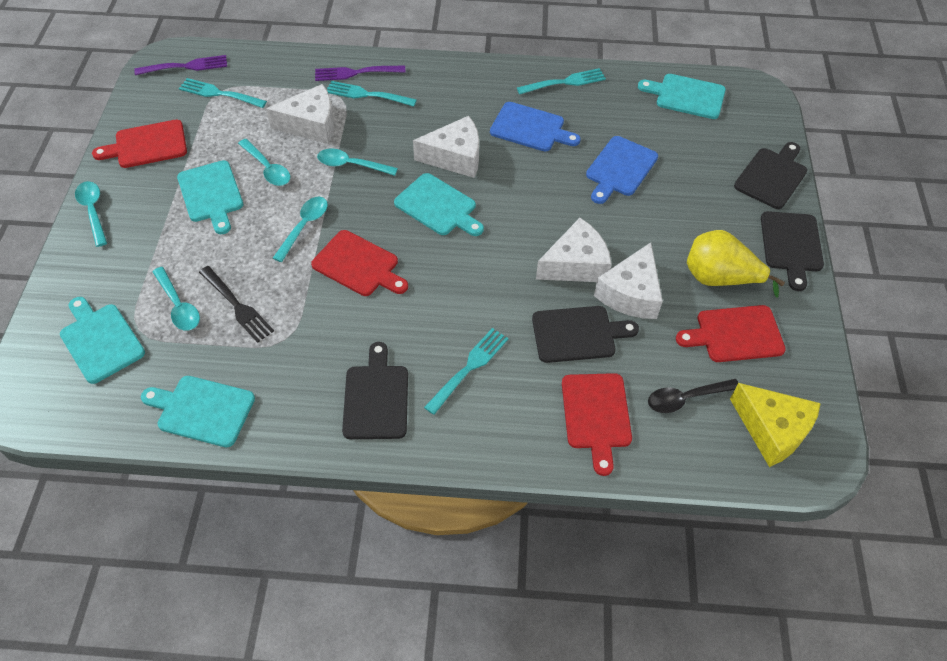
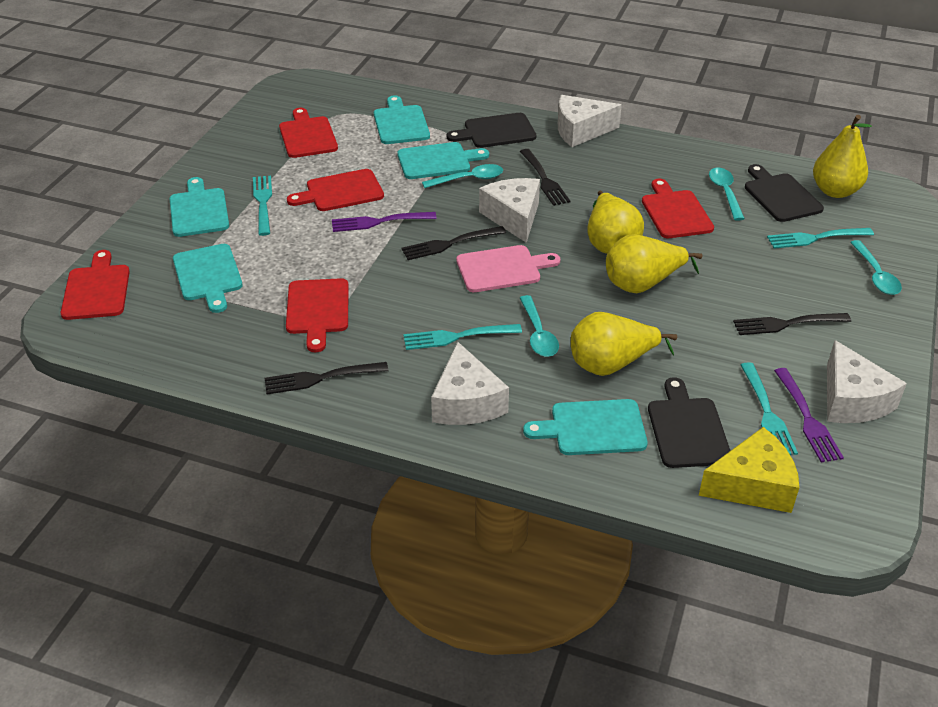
black cutting board: [342,342,408,439] [532,306,639,363] [734,142,807,209] [761,211,824,291] = 4 -> [447,113,536,148] [648,377,731,468] [745,164,824,222] = 3
black fork: [199,266,274,343] = 1 -> [264,362,388,394] [401,226,506,260] [520,149,570,206] [733,313,851,335] = 4
black spoon: [648,379,738,413] = 1 -> none = 0
blue cutting board: [490,102,581,151] [586,136,658,204] = 2 -> none = 0
pink cutting board: none = 0 -> [456,245,560,292] = 1
red cutting board: [92,120,187,168] [311,230,408,296] [562,373,632,476] [676,305,786,362] = 4 -> [60,250,130,320] [279,108,338,158] [286,278,349,352] [287,169,384,211] [642,179,714,238] = 5
turquoise spoon: [75,181,107,247] [153,267,200,331] [238,139,290,186] [273,197,328,262] [317,148,398,176] = 5 -> [422,164,503,188] [520,295,559,357] [709,167,745,221] [850,240,902,295] = 4
yellow pear: [687,230,785,298] = 1 -> [571,312,677,376] [587,191,644,254] [606,234,702,293] [813,115,872,198] = 4

